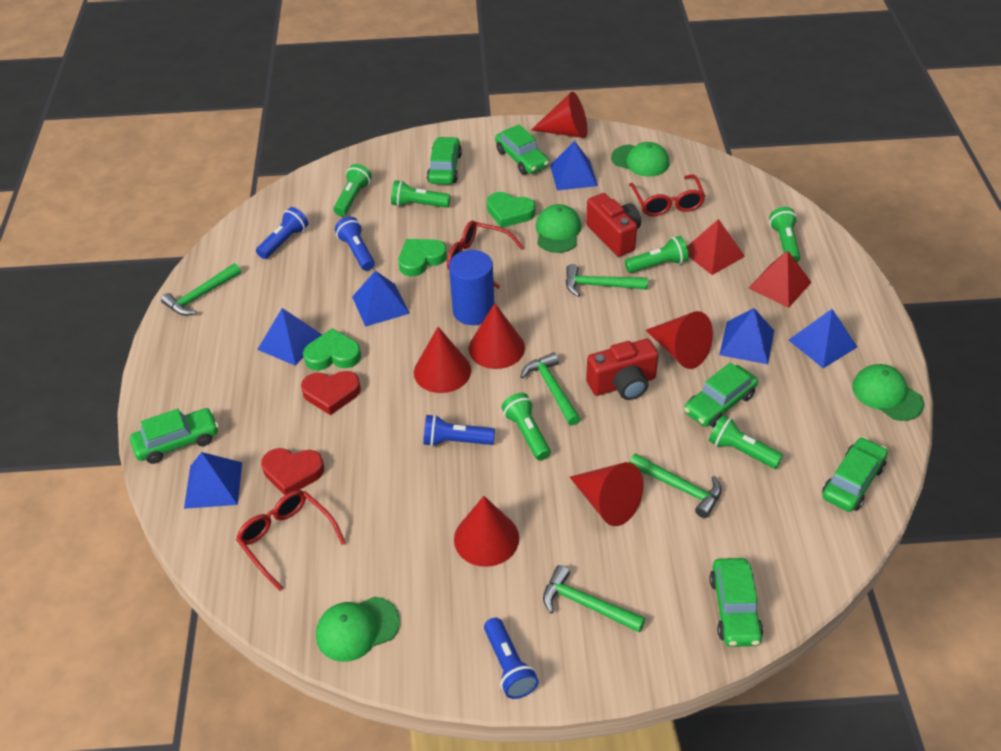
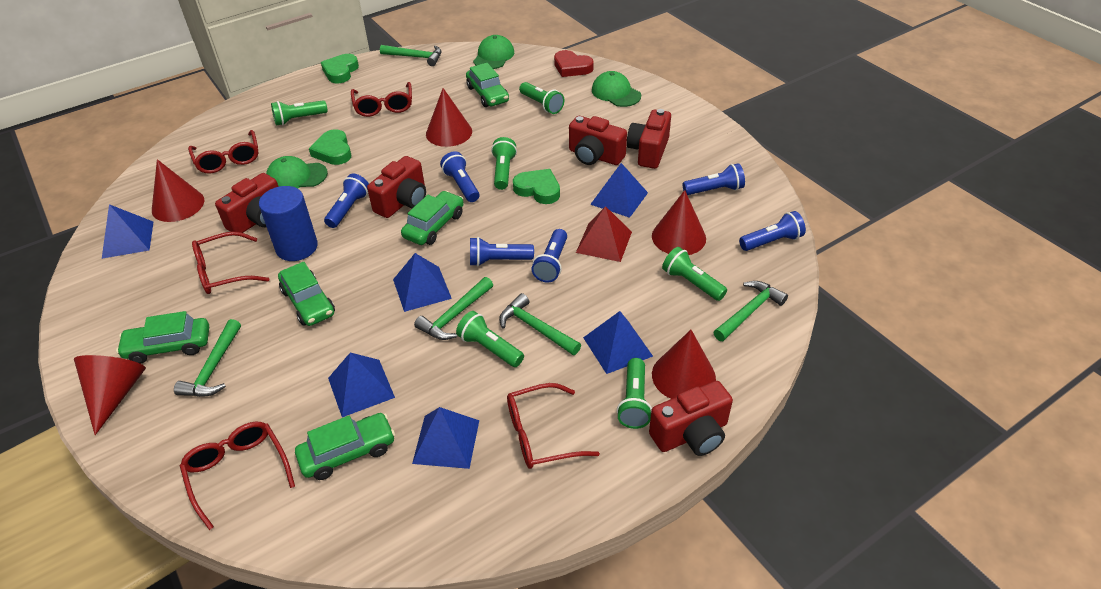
blue flashlight: [256,207,308,259] [335,217,375,271] [423,414,495,447] [484,618,539,699] = 4 -> [324,174,369,228] [440,151,480,202] [470,237,534,266] [531,229,567,283] [683,163,745,195] [739,211,806,251] = 6
green cap: [316,597,400,662] [536,204,581,253] [611,142,669,177] [852,364,924,421] = 4 -> [266,156,328,189] [473,35,514,69] [592,71,641,107] = 3
green car: [130,408,219,464] [427,137,462,184] [495,124,549,175] [684,363,758,427] [709,558,763,647] [822,437,888,512] = 6 -> [116,311,209,364] [278,262,335,326] [295,413,395,480] [401,191,464,245] [466,63,509,107] = 5
red camera: [586,193,641,257] [586,339,658,400] = 2 -> [215,173,279,233] [367,156,426,218] [569,116,627,165] [627,109,671,169] [649,381,733,456] = 5
red cone: [414,327,471,393] [454,496,519,567] [469,303,525,369] [531,92,588,138] [570,462,643,526] [646,311,713,369] = 6 -> [74,355,146,435] [152,159,204,222] [426,88,472,147] [652,190,706,255] [652,330,716,399] = 5
red glasses: [236,490,346,591] [447,221,524,289] [629,175,705,216] = 3 -> [180,422,295,530] [188,130,259,173] [192,232,269,294] [351,82,412,117] [507,383,600,469] = 5
red heart: [261,448,324,495] [301,371,361,415] = 2 -> [554,50,594,77] = 1
red pyramid: [687,219,745,275] [749,250,812,308] = 2 -> [576,206,632,262] = 1

